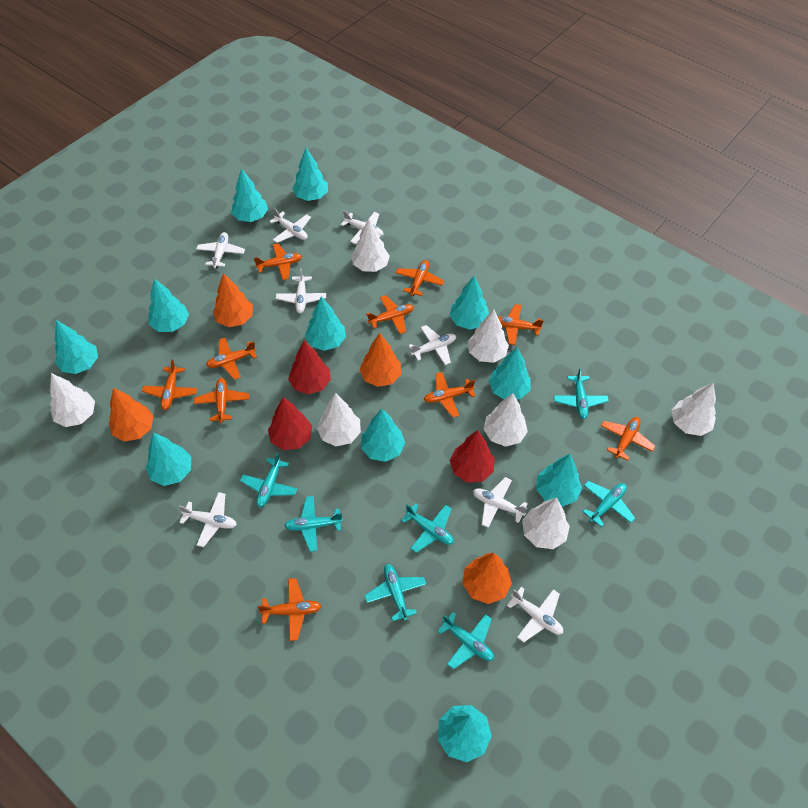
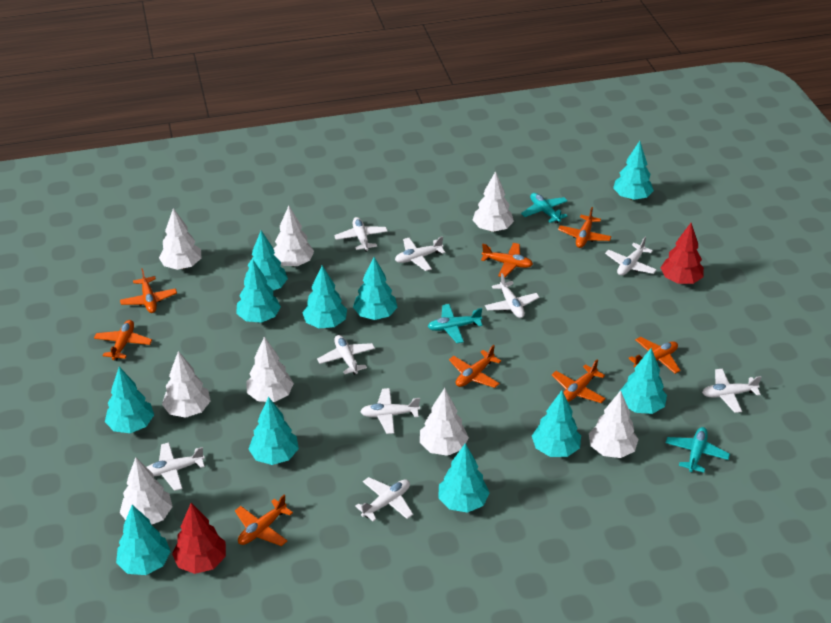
orange plane: [142,359,197,410] [194,378,249,423] [206,338,257,380] [254,243,302,280] [257,578,322,641] [366,295,414,334] [396,260,444,296] [424,372,475,417] [498,304,544,345] [601,417,655,461] = 10 -> [94,320,152,361] [120,268,177,313] [235,495,293,546] [449,345,501,388] [481,243,533,278] [552,359,606,403] [558,207,611,248] [628,337,681,374] = 8
orange tree: [109,388,154,442] [213,273,253,327] [359,333,401,387] [462,553,512,604] = 4 -> none = 0
red tree: [268,397,312,450] [288,340,331,394] [450,430,494,483] = 3 -> [172,503,226,574] [661,223,704,284] = 2
turquoise plane: [240,452,297,507] [284,496,343,552] [364,564,426,621] [401,503,454,553] [437,612,494,669] [554,368,609,419] [583,481,635,527] = 7 -> [428,304,483,343] [521,193,568,224] [665,427,730,473] = 3
white plane: [179,492,237,547] [196,232,245,268] [269,208,311,243] [276,268,326,313] [341,210,384,244] [408,325,456,365] [473,477,528,528] [507,587,563,642] = 8 -> [147,443,205,491] [317,335,375,375] [334,217,388,252] [355,477,413,521] [360,388,420,434] [395,236,445,271] [485,273,540,318] [605,237,657,275] [702,369,761,413] = 9
white tree: [50,373,95,427] [317,393,361,446] [352,219,390,272] [468,309,509,363] [484,393,528,447] [522,497,570,549] [672,383,716,436] = 7 -> [120,458,173,525] [159,208,201,270] [162,351,211,418] [247,337,294,402] [273,206,314,266] [420,388,469,456] [473,171,514,232] [589,390,638,458] = 8

